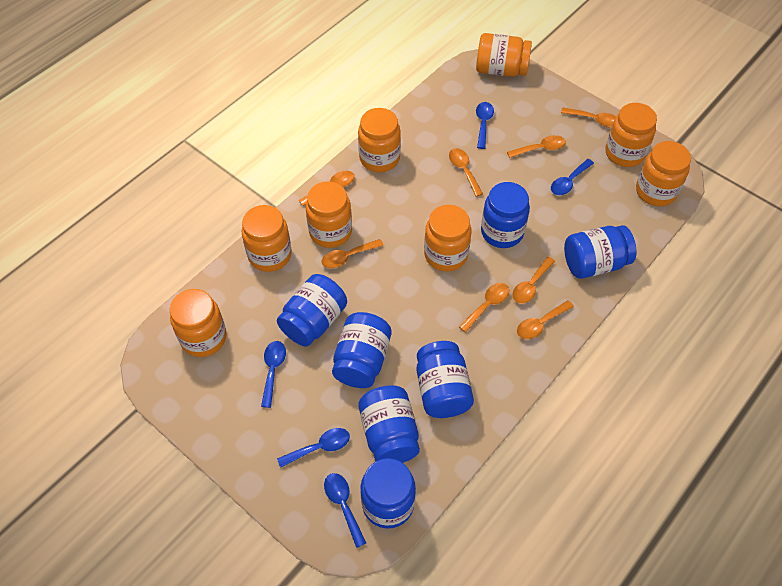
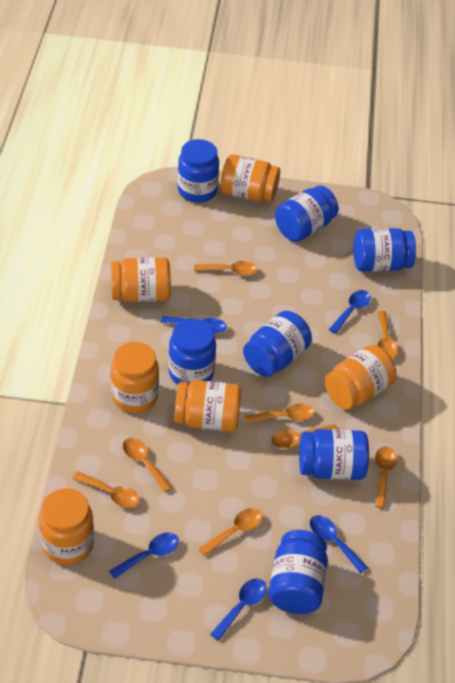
orange jar: [170,289,226,357] [242,205,292,272] [306,181,352,248] [358,108,401,172] [424,205,471,271] [476,33,532,77] [605,103,657,167] [636,141,691,207] = 8 -> [39,488,94,565] [111,257,171,302] [111,342,159,413] [174,380,242,432] [221,154,280,202] [325,345,396,409] = 6

